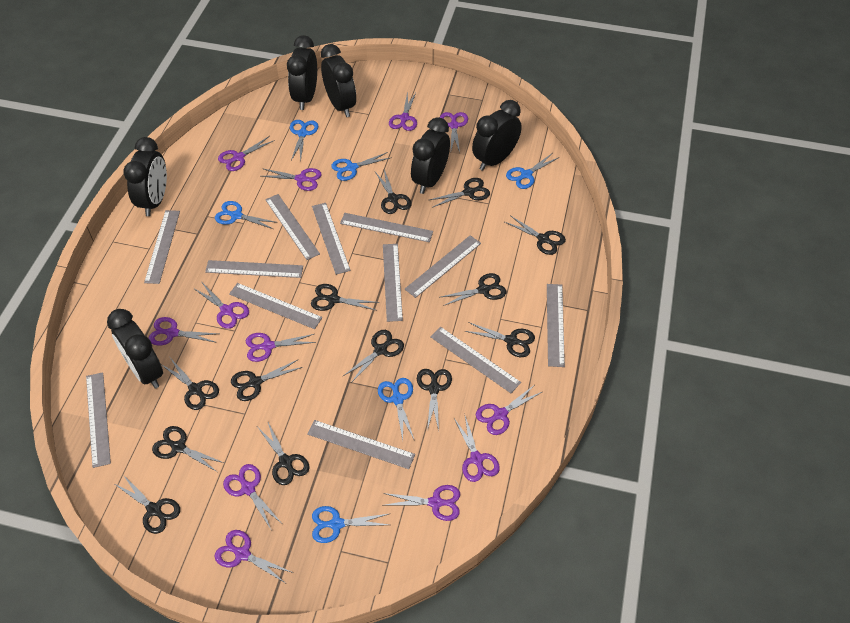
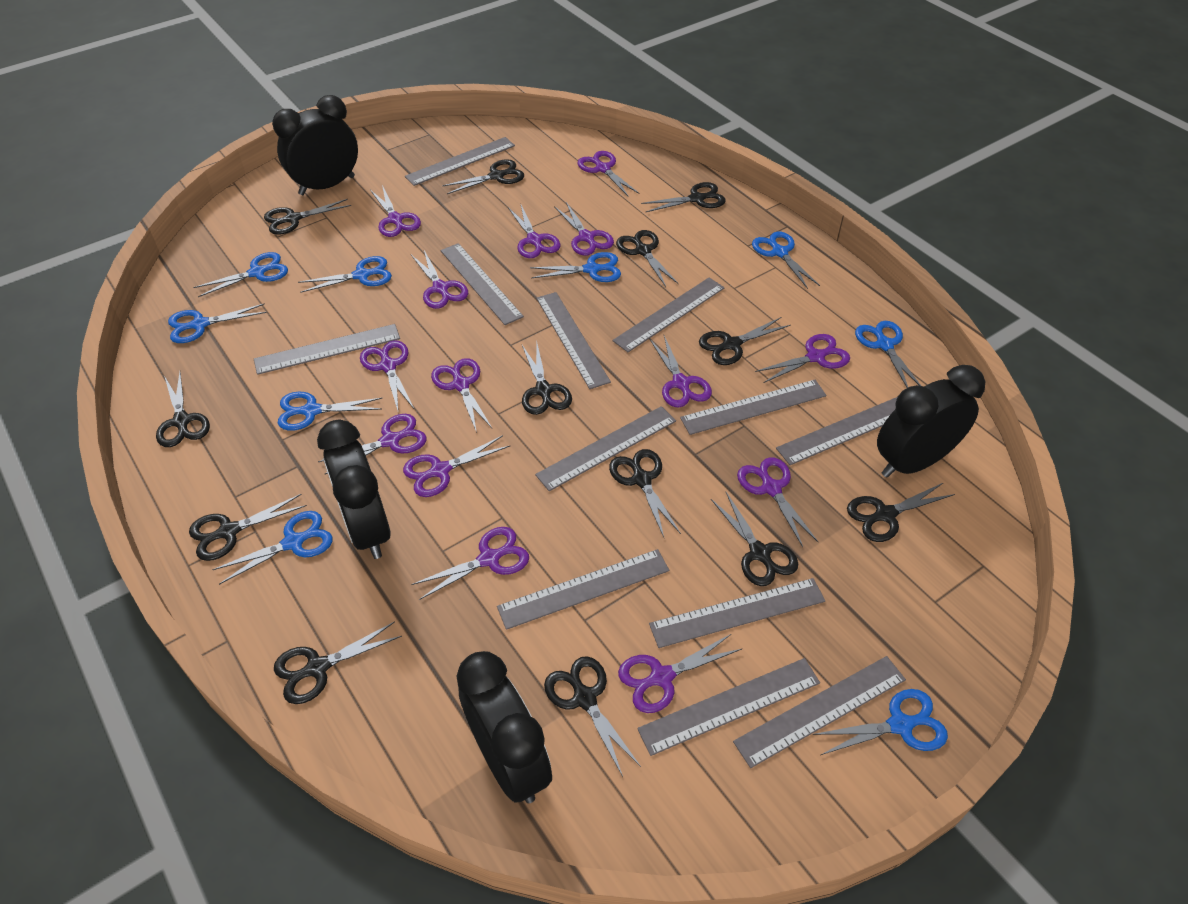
black clock: [107,309,163,388] [123,137,167,216] [287,35,317,110] [321,44,356,117] [411,117,450,194] [472,100,522,171] = 6 -> [272,95,358,195] [317,420,391,559] [457,651,552,803] [877,365,985,478] = 4
blue scissors: [215,201,278,229] [290,120,318,162] [312,506,389,543] [331,152,392,181] [378,378,415,441] [506,154,560,189] = 6 -> [168,303,267,343] [193,252,288,297] [212,511,333,585] [278,392,383,431] [298,256,392,293] [530,252,621,282] [752,231,820,289] [813,689,948,755] [855,321,921,388] = 9
purple scissors: [149,317,218,346] [193,283,249,329] [214,530,293,583] [218,136,275,171] [223,464,281,529] [246,333,316,362] [261,168,322,191] [383,485,460,521] [389,91,417,131] [440,112,468,153] [454,416,500,482] [476,386,542,435] = 12 -> [318,414,427,474] [360,341,414,410] [370,185,421,237] [403,435,510,497] [411,250,468,309] [411,527,529,600] [431,358,492,433] [508,205,560,258] [554,202,614,256] [577,151,639,197] [618,634,742,713] [650,335,712,407] [737,457,819,547] [755,334,850,383] = 14

